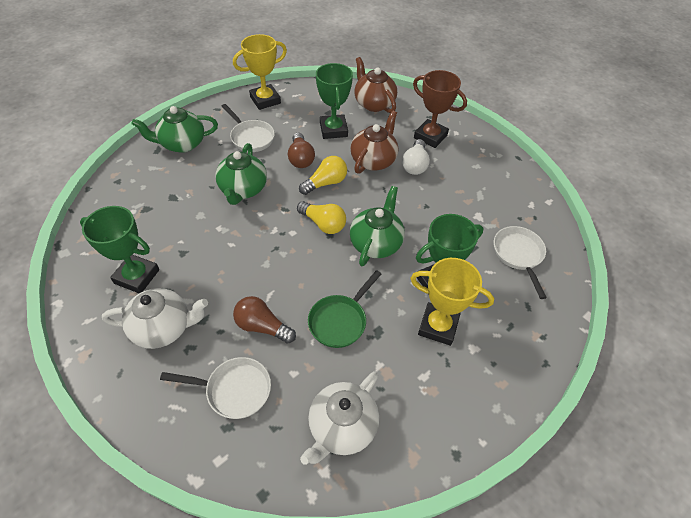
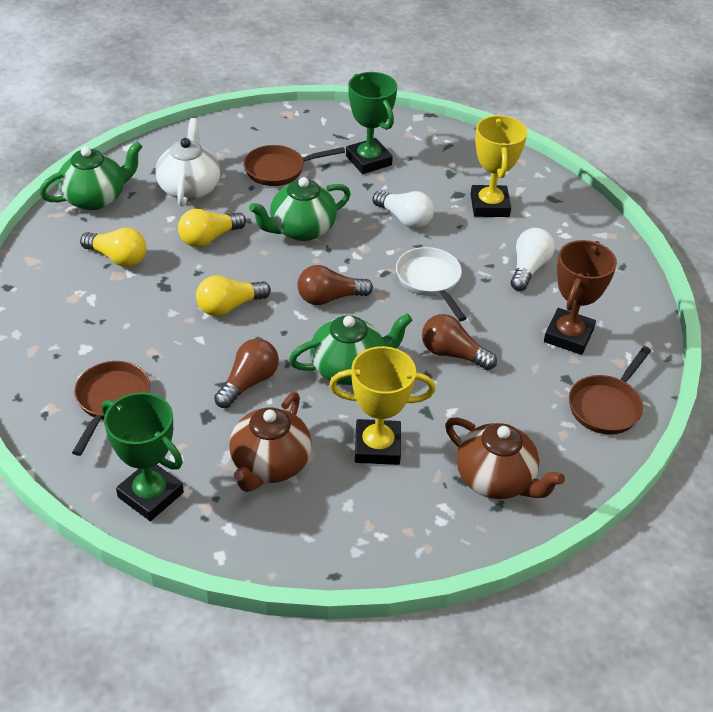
brown light bulb: [233,296,296,344] [288,133,315,168] = 2 -> [214,339,279,408] [297,265,373,305] [422,314,497,370] = 3
brown pan: none = 0 -> [72,361,150,456] [244,145,345,186] [569,346,651,435] = 3
green pan: [308,270,381,348] = 1 -> none = 0
green trophy: [80,206,159,293] [316,63,353,139] [416,214,483,295] = 3 -> [102,392,184,521] [346,72,397,174] = 2
white light bulb: [402,139,430,175] = 1 -> [373,190,434,229] [511,228,555,291] = 2
white pan: [160,357,271,419] [221,104,275,152] [494,226,547,299] = 3 -> [396,247,467,321] = 1
white teapot: [102,288,208,349] [300,371,379,465] = 2 -> [155,118,220,206] = 1
yellow light bulb: [297,201,346,234] [299,156,347,195] = 2 -> [80,228,146,267] [178,209,246,247] [196,275,271,316] = 3

